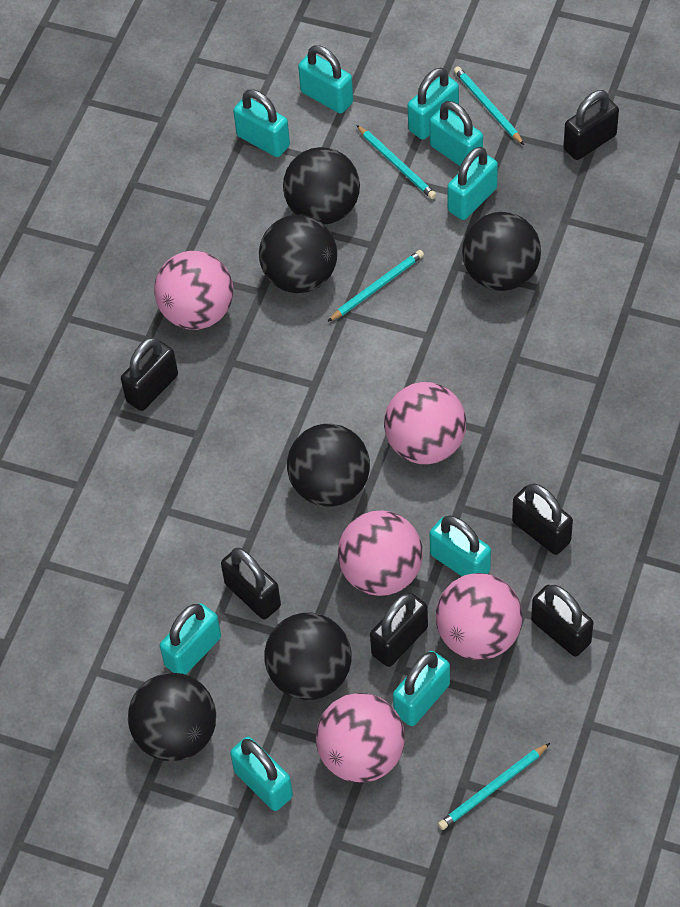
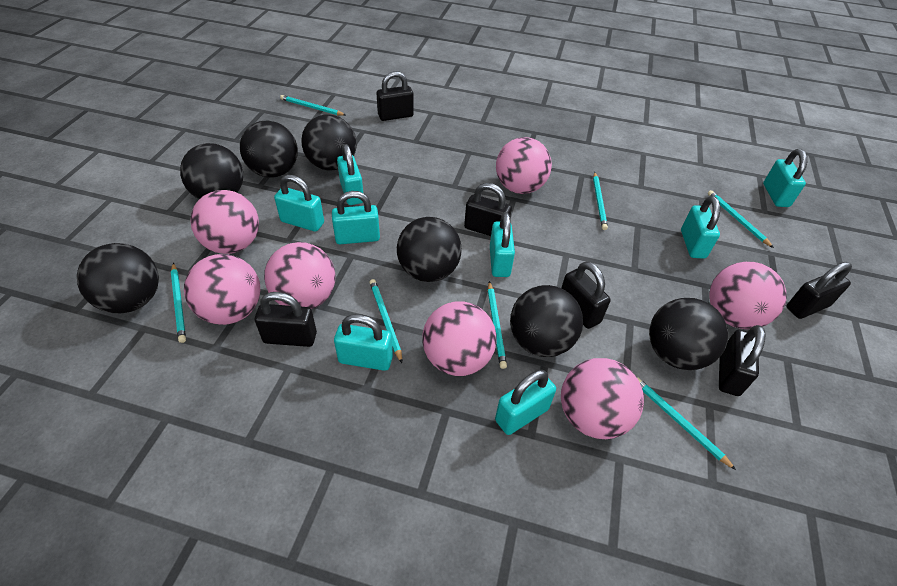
black ball: [128,673,216,762] [259,215,337,293] [264,613,351,700] [283,147,360,225] [287,424,370,507] [462,212,541,291] = 6 -> [77,243,159,313] [180,143,243,199] [240,120,298,178] [301,114,357,170] [397,217,462,282] [510,285,583,357] [649,298,728,370] = 7
pink ball: [154,251,233,330] [316,693,405,783] [338,510,423,596] [384,382,466,464] [436,573,522,660] = 5 -> [184,254,260,325] [190,190,259,254] [264,242,336,309] [422,301,497,376] [496,137,552,194] [561,358,644,439] [709,262,787,329] = 7
turquoise padlock: [160,603,221,675] [230,737,293,811] [233,90,290,157] [298,45,353,114] [393,651,450,726] [407,68,459,140] [429,101,483,166] [429,515,491,576] [447,147,498,220] = 9 -> [274,175,324,232] [332,191,380,244] [334,314,393,371] [337,144,363,205] [490,212,515,277] [495,370,556,435] [681,196,720,259] [763,149,807,207] = 8
turquoise pencil: [327,250,424,322] [356,125,436,199] [438,743,550,830] [454,66,524,145] = 4 -> [171,263,186,343] [280,95,345,116] [369,279,402,363] [488,281,507,369] [593,172,608,230] [637,377,736,470] [708,190,774,248] = 7

